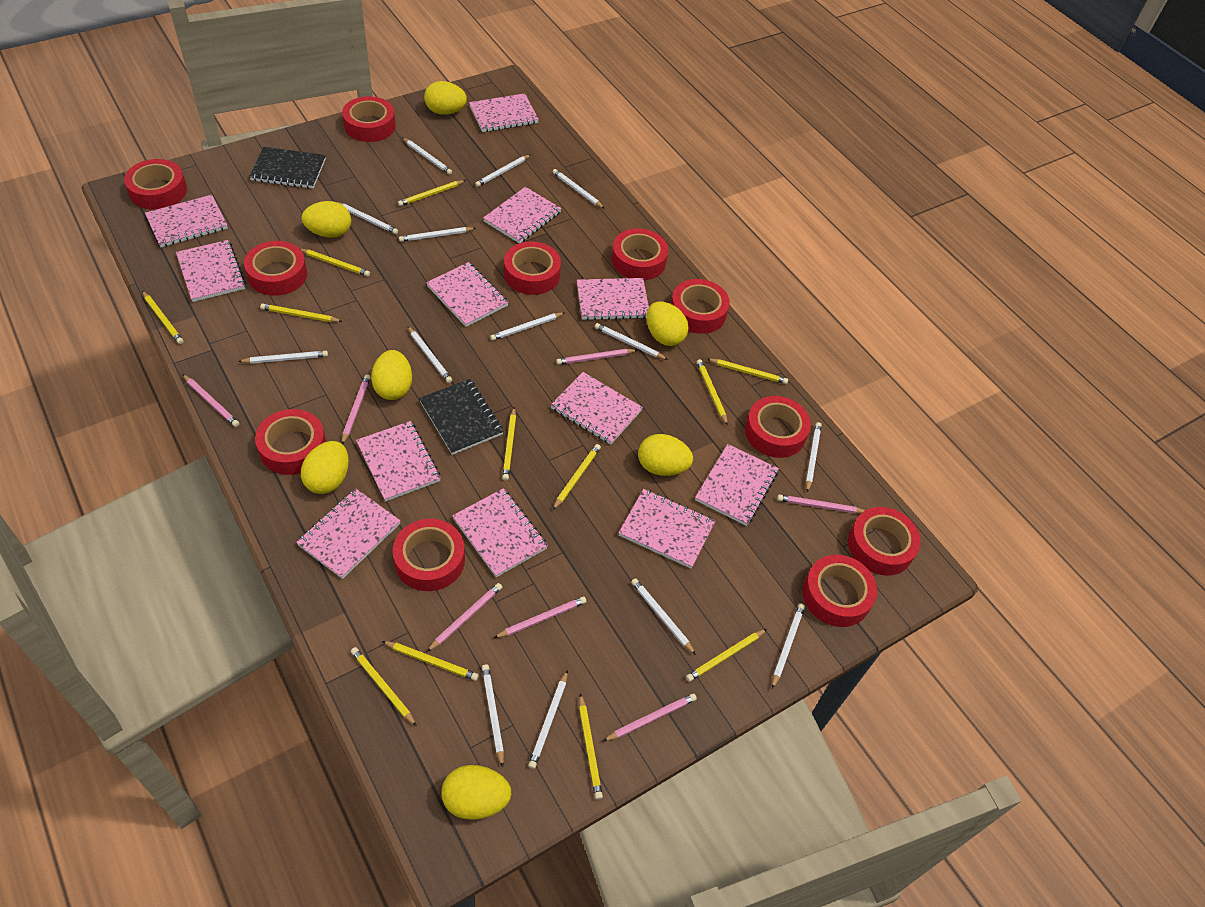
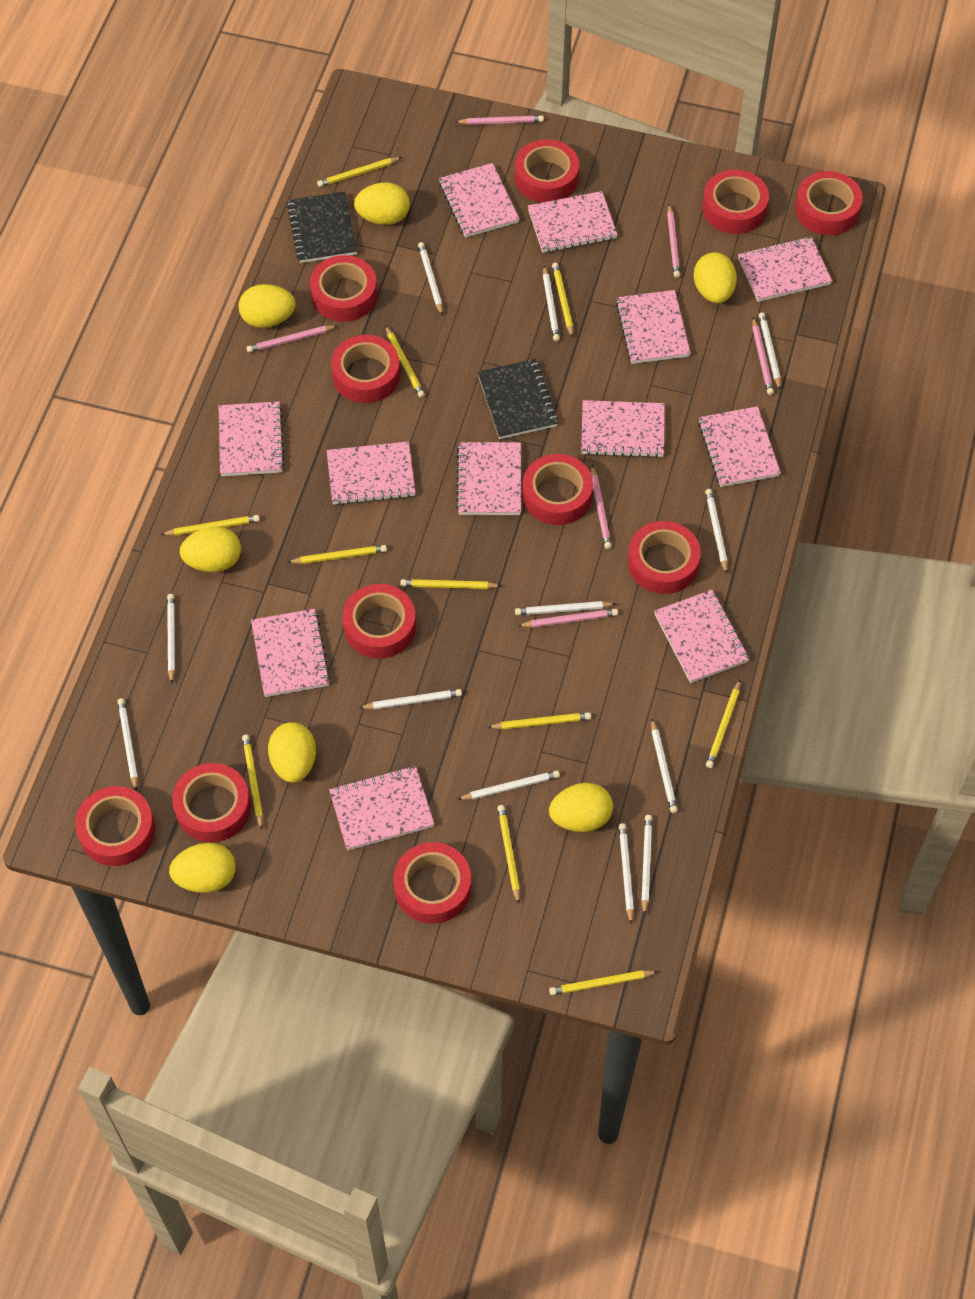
pink pencil: [182,374,239,427] [342,375,371,444] [427,583,502,652] [494,596,586,638] [556,349,637,365] [603,693,697,741] [777,494,865,513] = 7 -> [246,325,338,353] [456,115,544,125] [518,609,618,628] [591,466,612,549] [667,204,680,278] [752,317,774,395] = 6
white pencil: [238,351,328,364] [337,202,398,234] [399,227,476,242] [403,138,452,175] [408,326,452,383] [475,155,530,187] [482,664,504,768] [490,312,565,341] [528,670,568,769] [553,169,605,209] [595,323,668,360] [631,578,696,655] [772,604,805,689] [806,422,822,492] = 14 -> [117,698,138,792] [167,594,175,684] [359,689,462,709] [418,242,443,315] [457,770,560,800] [515,601,616,615] [543,266,560,341] [619,823,634,925] [641,815,652,916] [651,719,678,813] [705,489,728,574] [759,312,781,390] = 12
yellow pencil: [142,291,184,344] [260,304,342,322] [300,249,370,277] [351,647,417,726] [382,641,479,681] [398,180,466,206] [502,407,516,481] [553,444,601,510] [579,693,603,800] [686,629,767,682] [696,359,728,426] [707,359,788,384] = 12 -> [160,515,260,536] [242,735,263,830] [287,545,387,564] [317,157,402,187] [385,325,425,398] [401,579,502,589] [487,712,591,730] [497,805,520,904] [549,970,659,995] [552,263,573,338] [706,680,741,768] = 11

